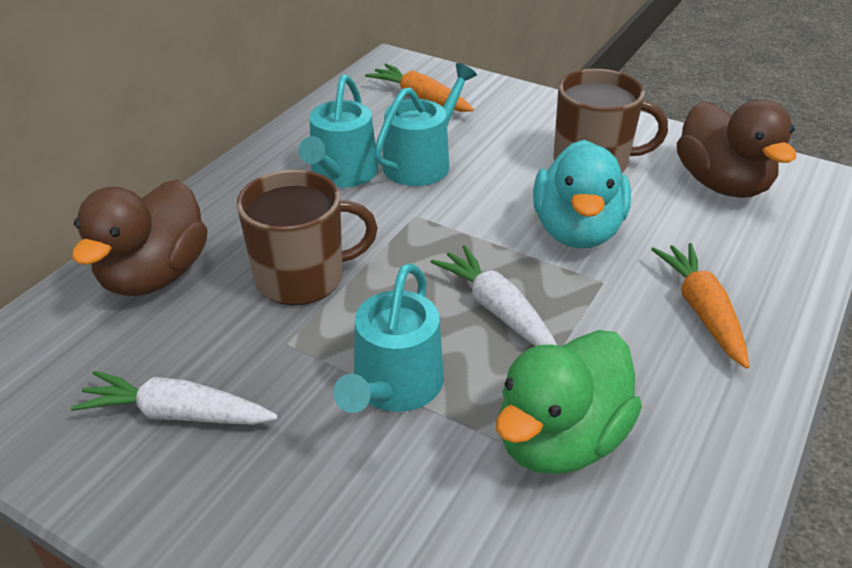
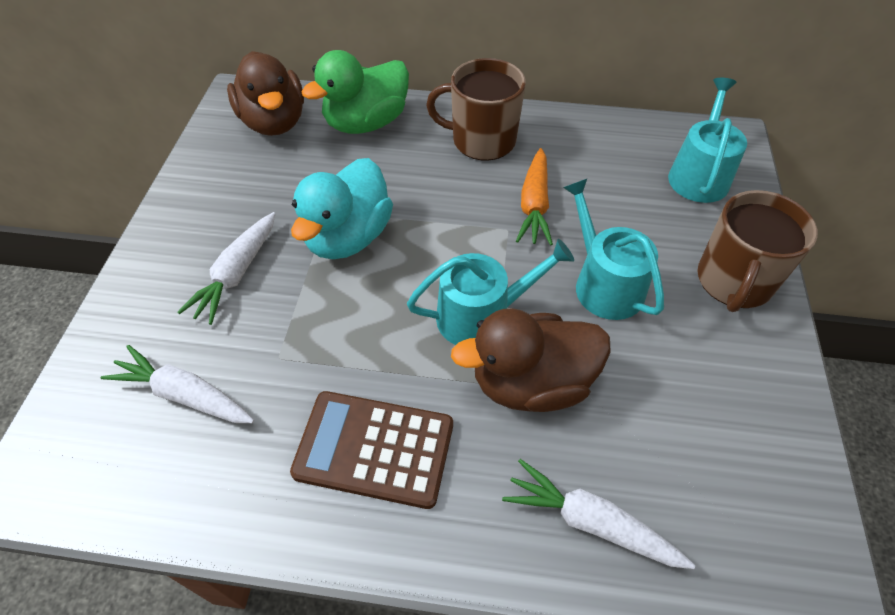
brown calculator: none = 0 -> [290,391,453,509] = 1
orange carrot: [365,64,474,112] [651,243,749,369] = 2 -> [516,148,553,246] = 1
white carrot: [71,371,278,425] [431,245,557,346] = 2 -> [101,345,254,423] [178,212,276,325] [502,459,695,569] = 3

